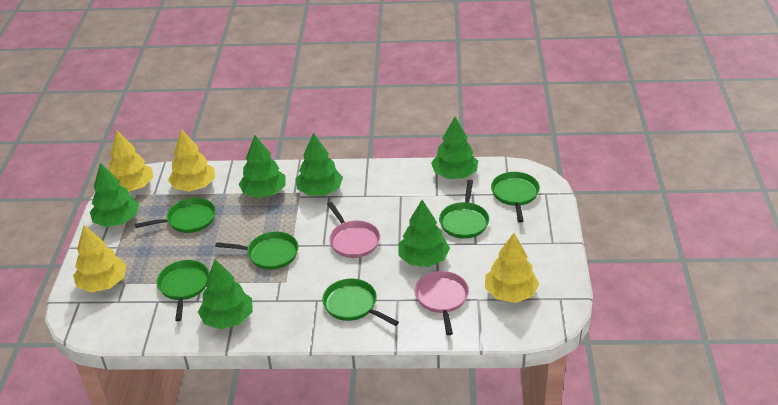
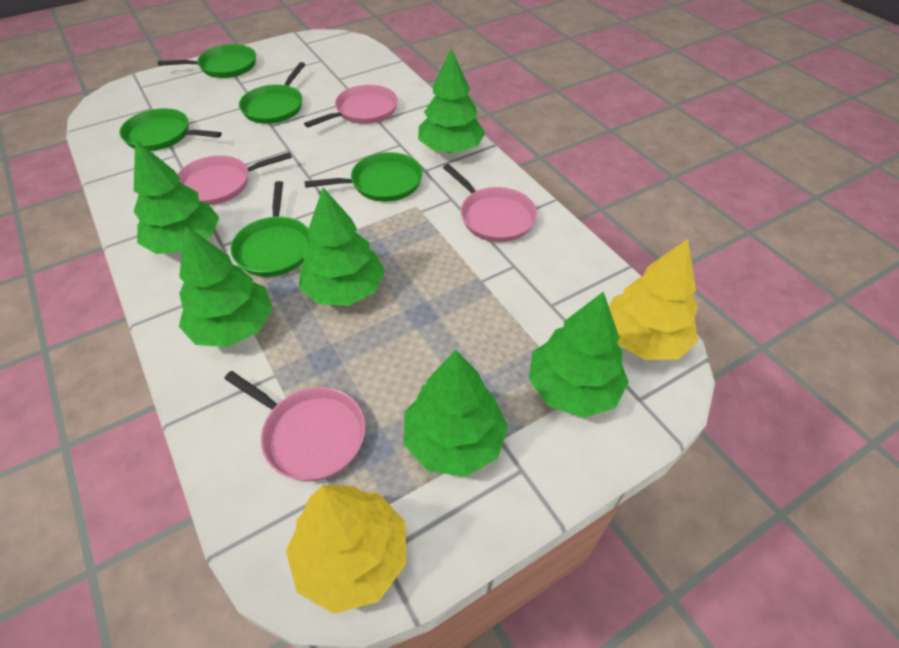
green pan: [135,198,216,233] [157,260,209,321] [215,232,298,270] [322,278,399,326] [439,180,489,239] [491,172,540,222] = 6 -> [120,108,222,151] [158,44,256,78] [230,181,311,277] [239,62,305,124] [304,152,423,202] = 5
pink pan: [327,202,380,258] [415,271,469,335] = 2 -> [177,152,292,205] [224,371,365,481] [304,85,398,127] [443,164,537,242] = 4
yellow tree: [73,225,126,292] [109,130,153,192] [168,129,215,192] [485,233,539,303] = 4 -> [286,484,406,614] [609,239,698,360] = 2

